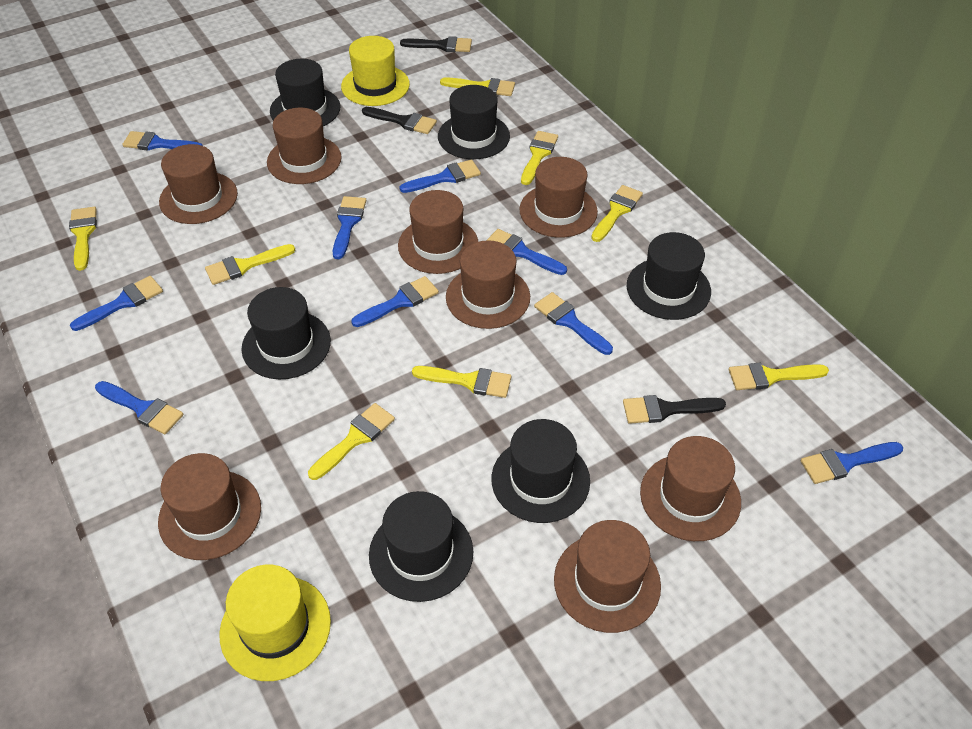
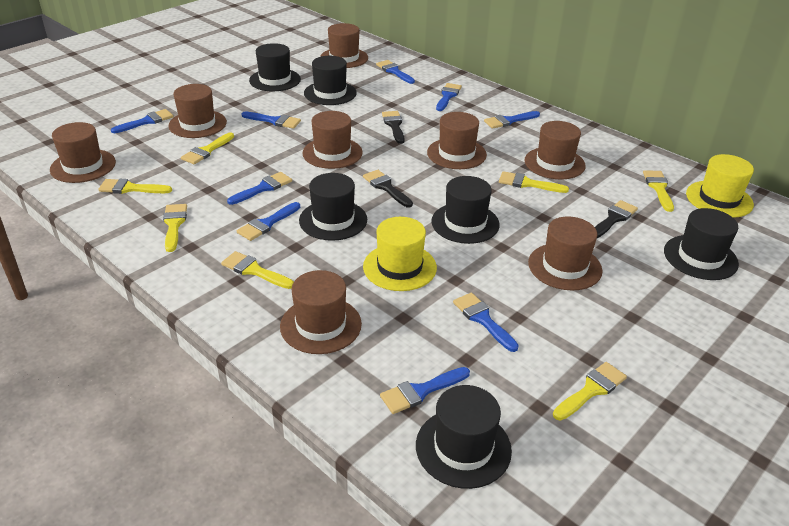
yellow brush: [69,207,97,271] [205,244,295,285] [308,403,395,480] [412,366,512,398] [440,77,515,96] [521,131,558,185] [591,185,643,242] [729,363,829,390] = 8 -> [98,179,172,194] [163,204,187,252] [181,132,234,164] [221,251,294,289] [499,171,569,193] [553,362,627,421] [643,170,674,212] = 7

